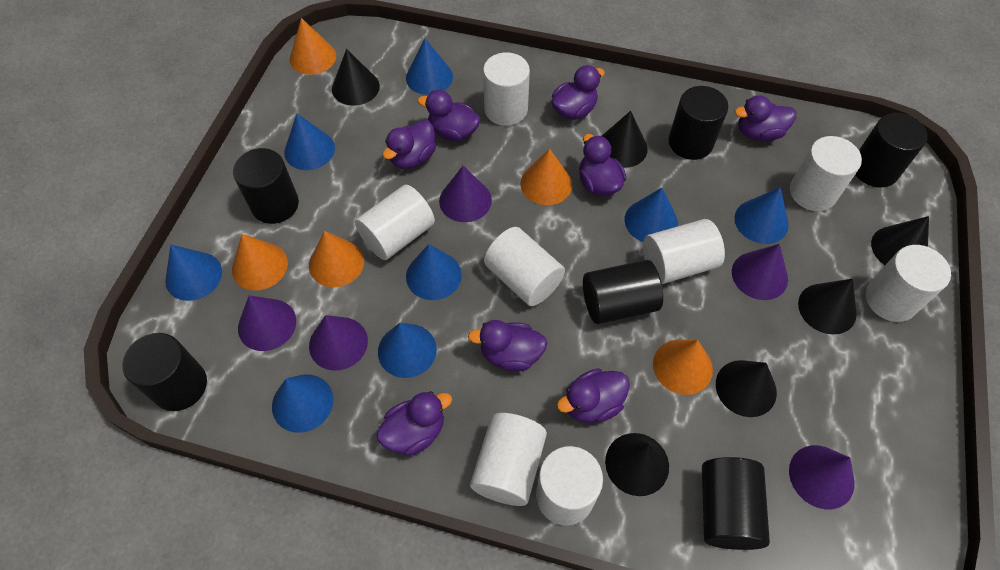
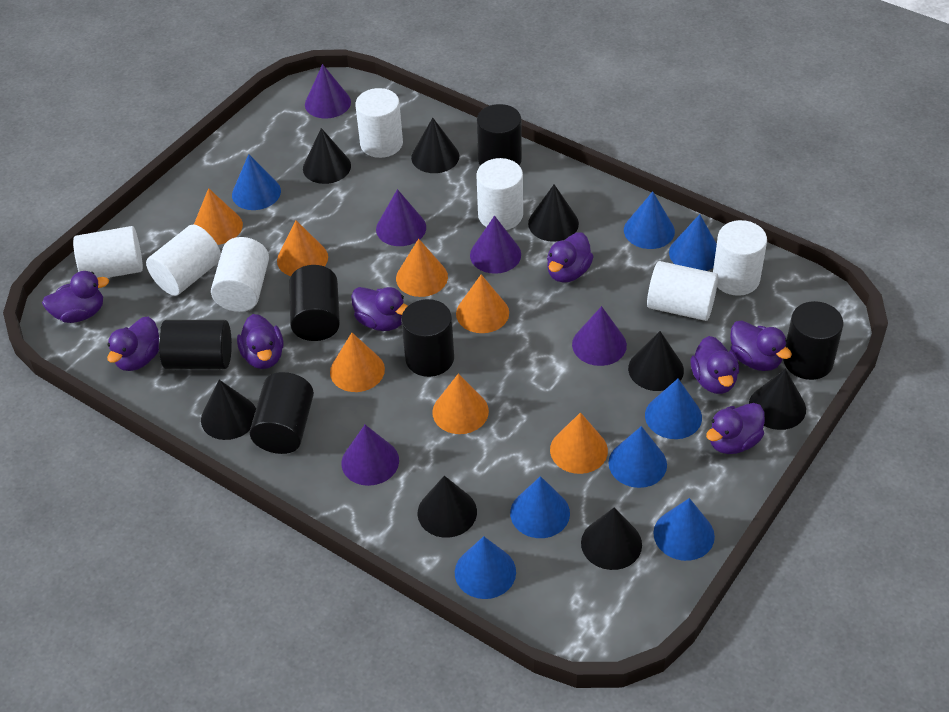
black cone: [332,49,380,106] [602,111,648,168] [605,433,669,496] [716,360,777,417] [798,279,857,335] [871,216,929,265] = 6 -> [201,380,256,440] [303,128,351,184] [411,118,459,173] [418,476,477,538] [528,184,579,242] [581,507,642,570] [628,331,684,391] [749,369,806,430] = 8
orange cone: [232,234,288,290] [290,18,336,75] [309,231,364,287] [520,148,572,205] [653,340,713,395] = 5 -> [194,188,243,245] [277,220,328,276] [330,333,385,392] [396,239,448,297] [432,374,489,434] [456,275,509,333] [550,412,608,474] = 7
white cylinder: [355,185,435,260] [470,413,547,506] [483,52,530,126] [484,227,565,306] [536,446,603,526] [643,219,725,284] [790,136,862,211] [866,245,951,322] = 8 -> [73,226,143,278] [146,225,221,296] [211,237,269,312] [355,88,403,158] [476,158,523,230] [647,261,718,321] [713,220,767,296] = 7

